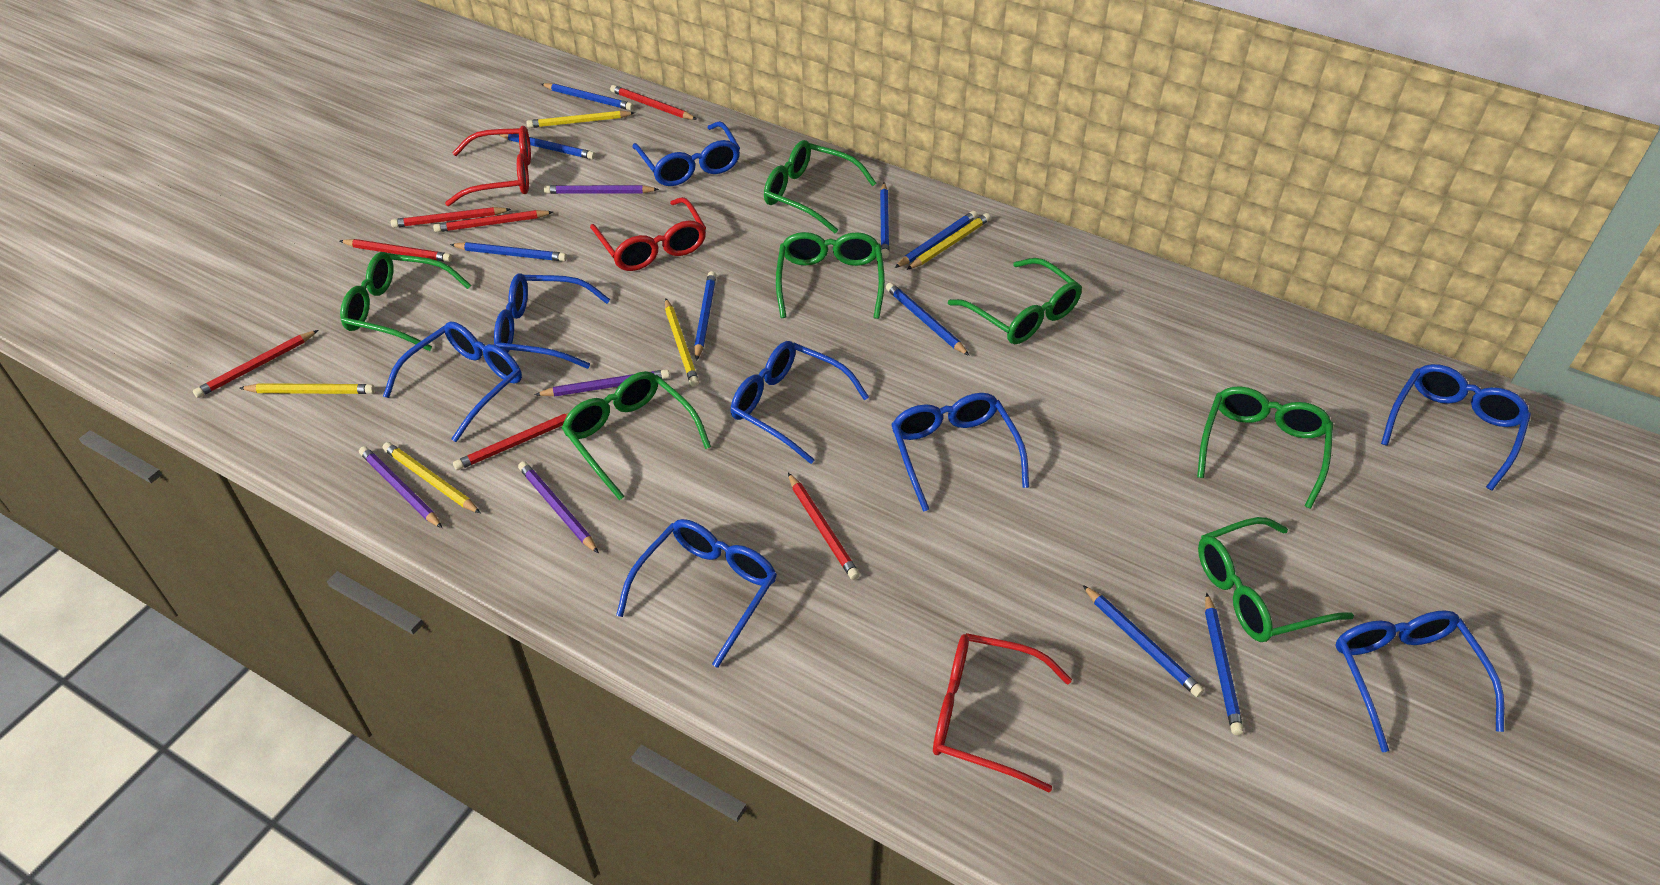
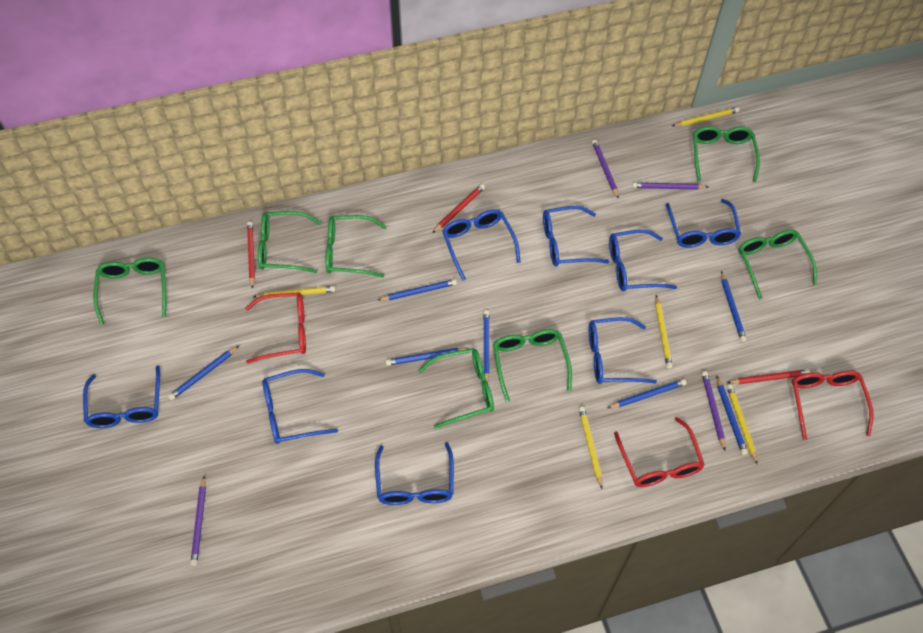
blue pencil: [450,242,567,261] [499,134,595,160] [541,83,634,110] [694,271,716,361] [880,182,890,258] [886,282,970,356] [895,211,978,268] [1083,585,1204,697] [1205,593,1244,735] = 9 -> [168,346,239,400] [378,279,457,301] [386,348,468,366] [483,310,490,382] [608,379,686,408] [716,376,748,455] [721,271,746,342] = 7
red pencil: [193,330,318,398] [340,239,452,262] [391,207,511,228] [433,210,553,232] [453,413,569,470] [610,85,697,120] [788,473,860,580] = 7 -> [247,221,255,289] [432,184,485,233] [727,369,810,384] = 3

